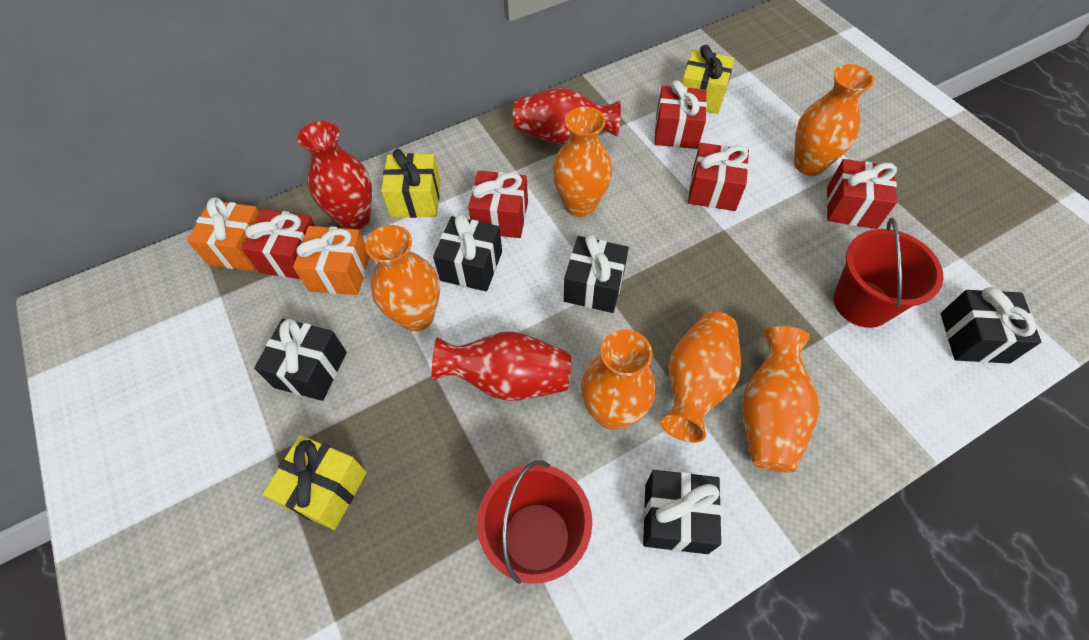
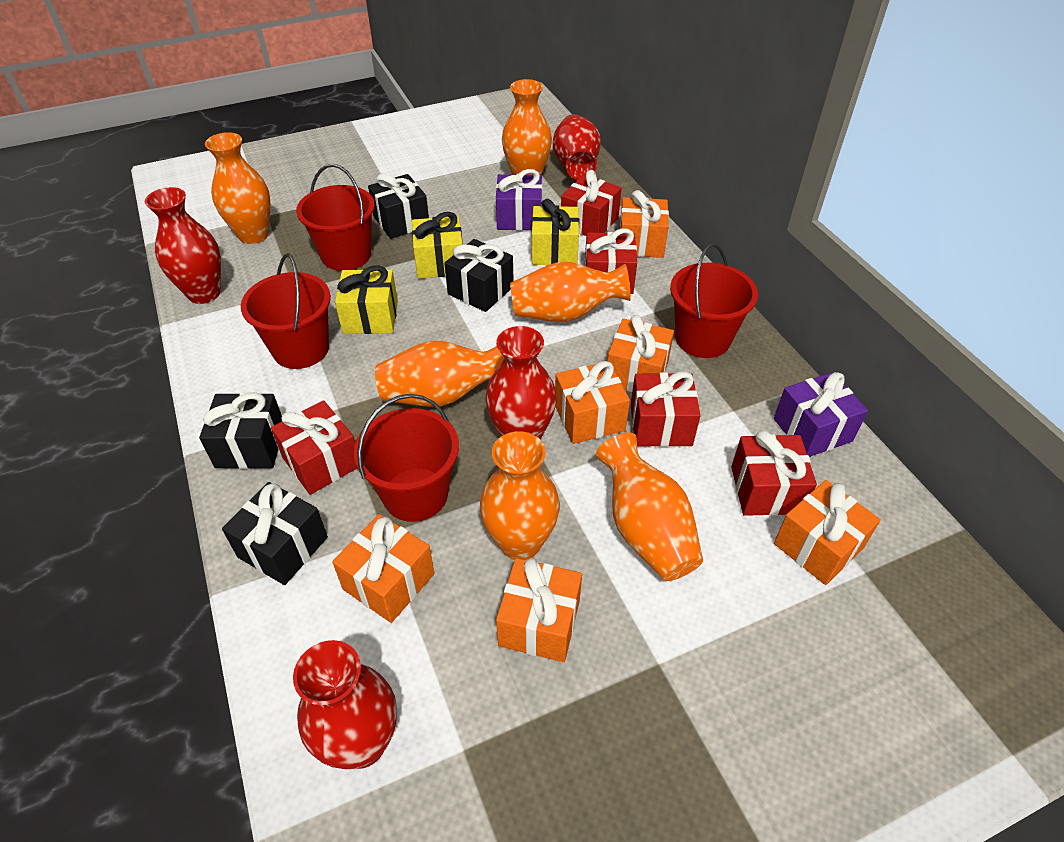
black gift: [254,319,347,401] [433,214,502,291] [564,234,629,313] [643,470,722,554] [940,287,1042,364] = 5 -> [199,392,282,469] [222,482,328,585] [368,173,429,239] [444,239,514,312] = 4
orange gift: [187,197,260,271] [293,226,370,295] = 2 -> [332,514,435,623] [496,558,582,662] [555,361,630,444] [607,315,674,392] [620,190,669,258] [774,480,881,585] = 6
purple gift: none = 0 -> [496,169,542,230] [774,372,868,457] = 2
red bucket: [477,460,592,584] [834,218,944,328] = 2 -> [241,253,331,369] [296,164,375,271] [354,394,459,522] [670,243,758,358] = 4
red vase: [298,121,372,229] [431,331,571,401] [513,88,621,144] = 3 -> [145,187,221,304] [293,640,397,769] [485,326,557,440] [553,114,601,180] = 4

